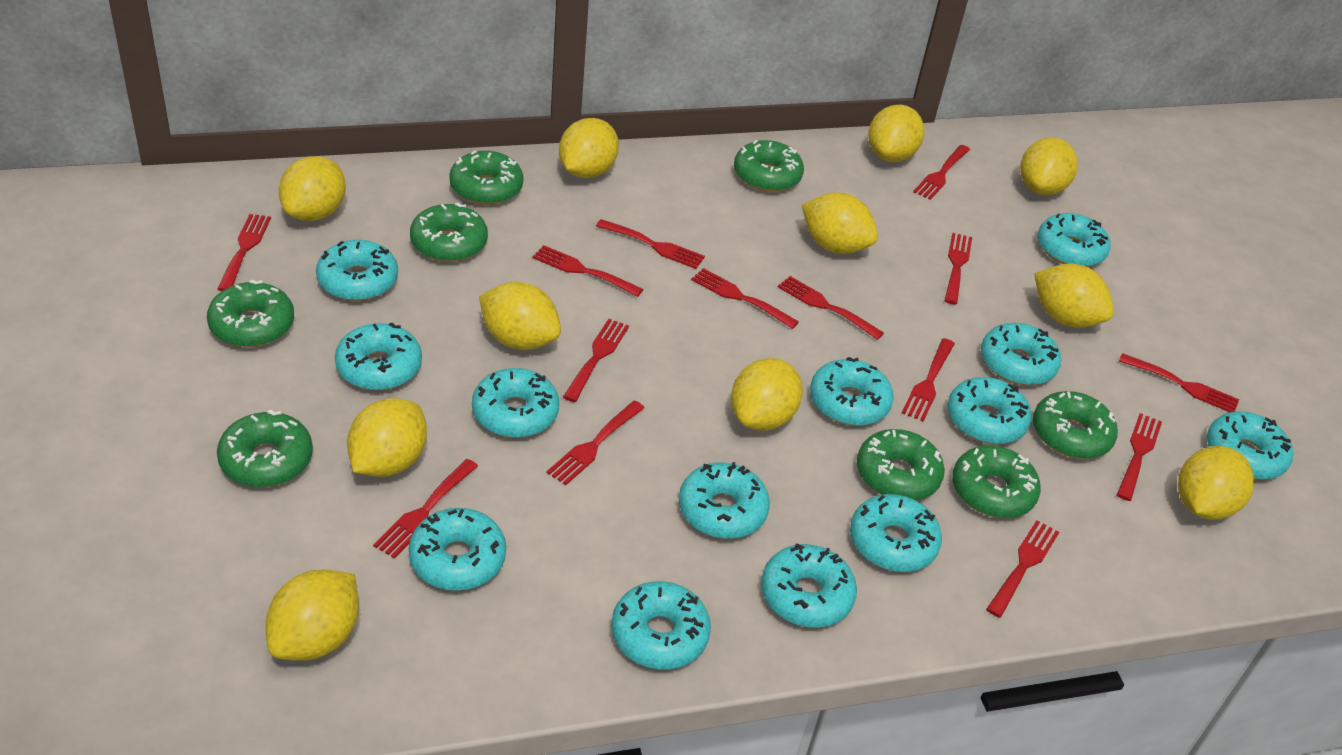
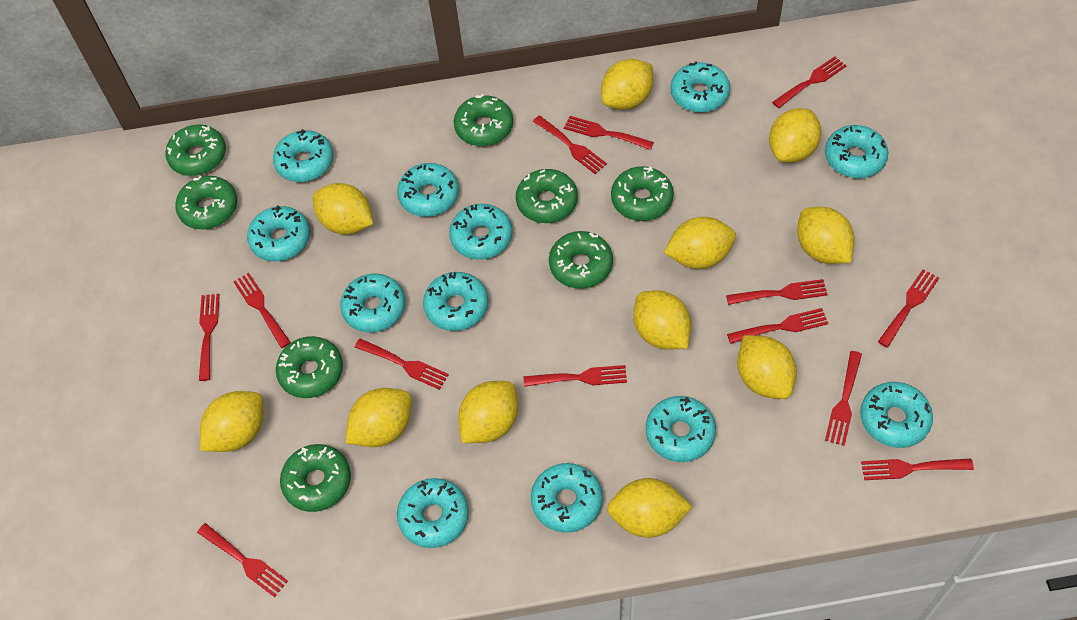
red fork: [217,214,271,291] [373,459,478,559] [532,245,643,297] [546,401,645,485] [563,319,629,402] [596,219,705,269] [691,268,799,329] [778,276,884,340] [902,338,955,421] [913,145,970,200] [944,233,972,305] [986,520,1059,618] [1117,413,1162,501] [1119,353,1239,412] = 14 -> [197,523,288,597] [199,294,220,381] [233,273,291,348] [355,338,449,390] [524,365,627,387] [533,116,607,174] [564,116,654,150] [726,279,828,305] [727,308,828,344] [772,56,846,108] [825,351,862,446] [861,459,974,480] [878,269,939,347] = 13
turquoise donut: [316,240,398,301] [335,323,422,390] [409,508,506,591] [472,368,559,438] [611,581,711,670] [679,462,770,539] [761,543,857,628] [810,357,894,426] [850,494,942,572] [947,377,1032,444] [981,323,1061,385] [1038,213,1111,267] [1207,412,1293,480] = 13 -> [247,205,310,261] [273,129,334,182] [340,273,405,333] [397,163,459,217] [397,478,469,548] [423,272,488,331] [449,204,513,260] [531,463,603,533] [646,396,716,462] [670,62,730,113] [825,125,888,178] [860,382,933,448] = 12

